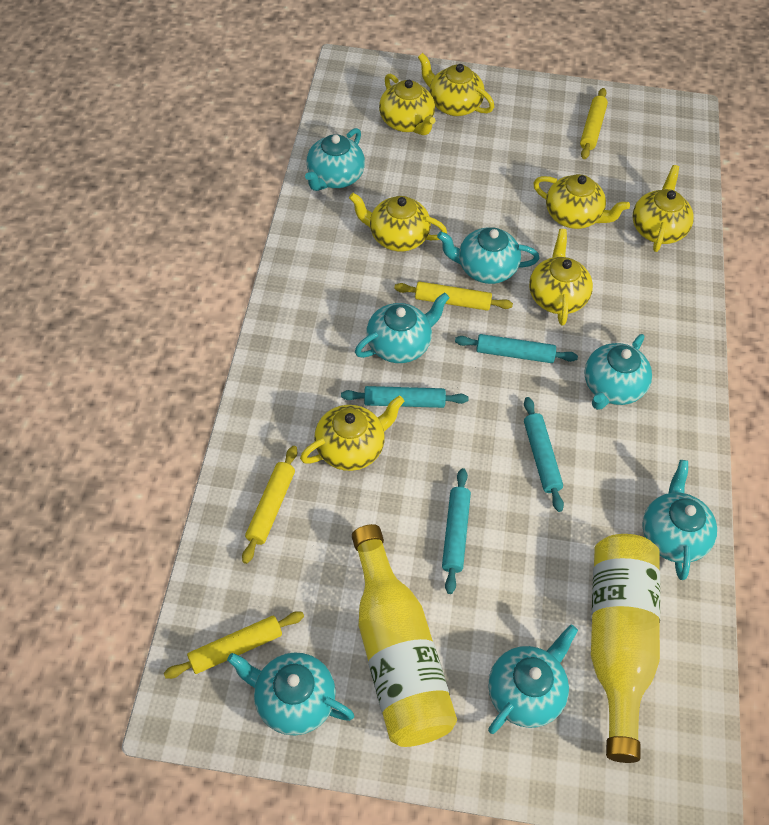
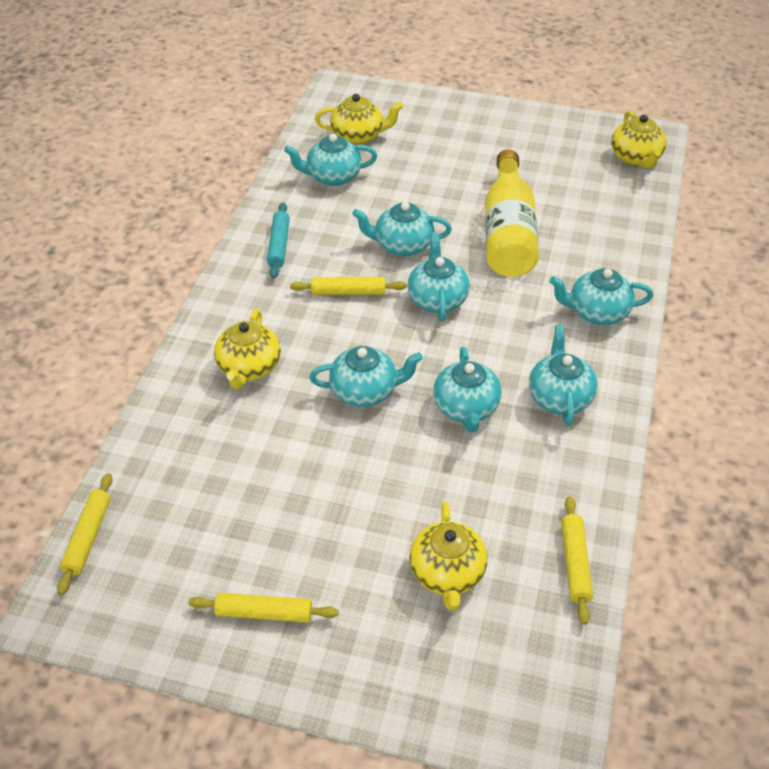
turquoise rolling pin: [341,386,469,408] [442,468,471,594] [455,334,578,363] [524,397,564,512] = 4 -> [267,202,290,279] = 1
yellow bottle: [352,524,457,747] [591,534,660,763] = 2 -> [485,149,539,277] = 1
yellow teapot: [300,396,405,471] [349,193,447,251] [379,74,436,135] [418,53,494,116] [529,229,593,326] [533,174,630,229] [633,165,694,252] = 7 -> [214,309,281,389] [315,94,403,145] [409,502,487,610] [611,111,666,169] = 4

